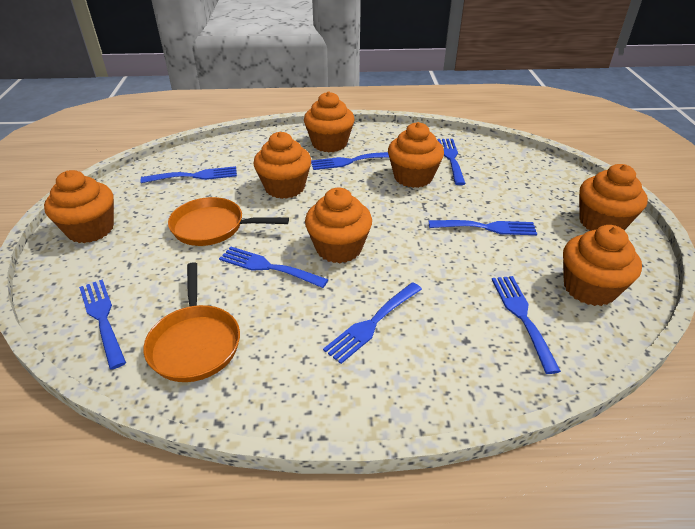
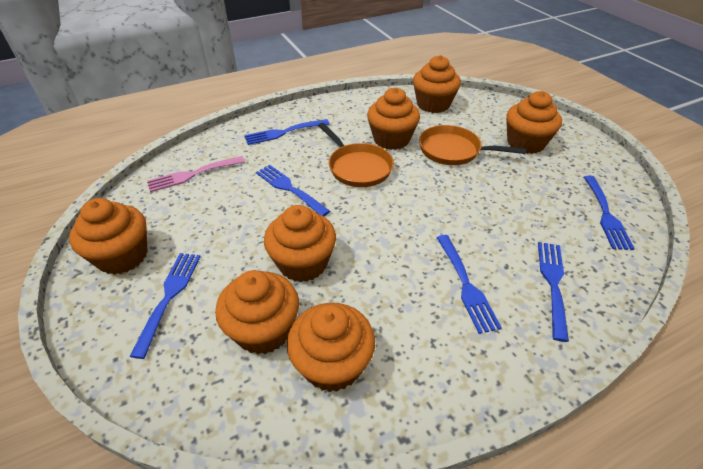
blue fork: [79,280,126,370] [141,166,237,183] [219,247,329,288] [311,152,389,170] [323,282,422,364] [429,220,537,235] [438,139,466,185] [492,276,561,374] = 8 -> [130,253,201,359] [244,119,330,145] [256,165,330,216] [436,235,502,334] [538,242,569,342] [584,176,635,250] = 6
pink fork: none = 0 -> [147,156,245,192] = 1

